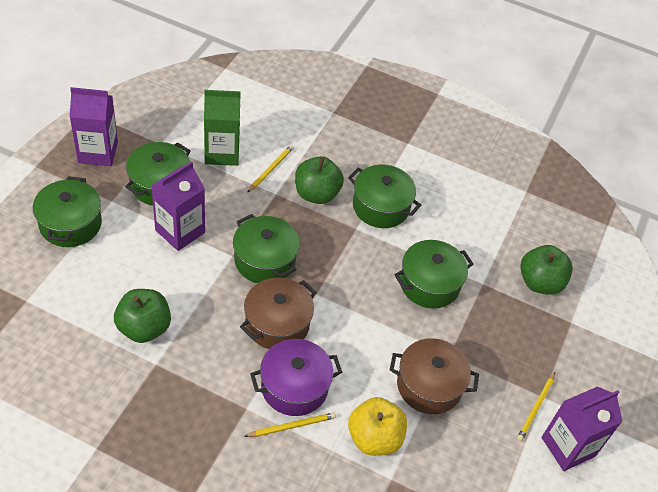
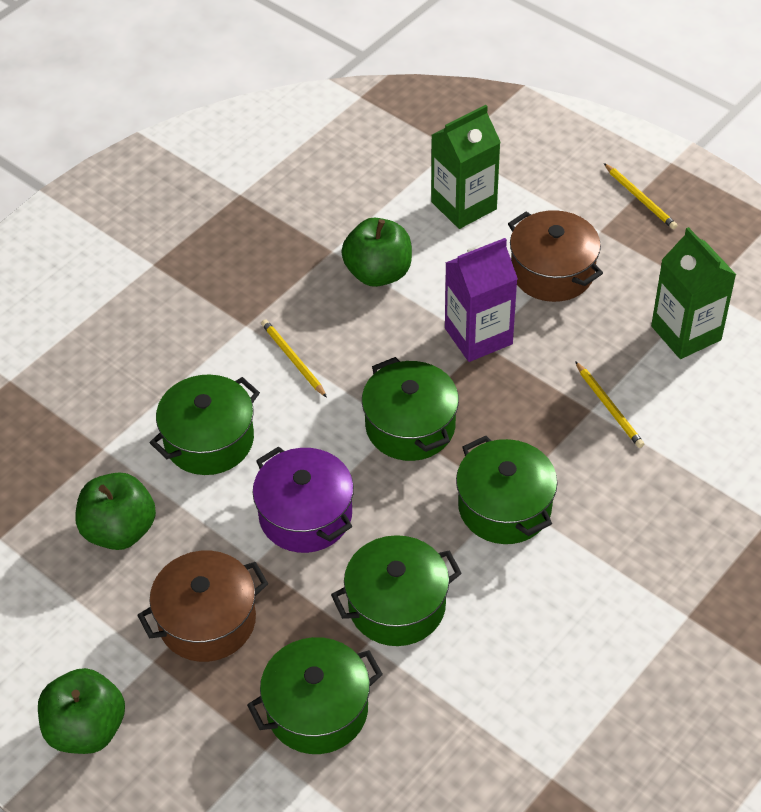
green carton: [204,90,240,166] = 1 -> [431,105,501,229] [651,227,736,359] = 2
purple carton: [70,87,118,166] [151,162,205,251] [541,387,623,471] = 3 -> [445,238,518,362] = 1
yellow apple: [348,397,407,456] = 1 -> none = 0

